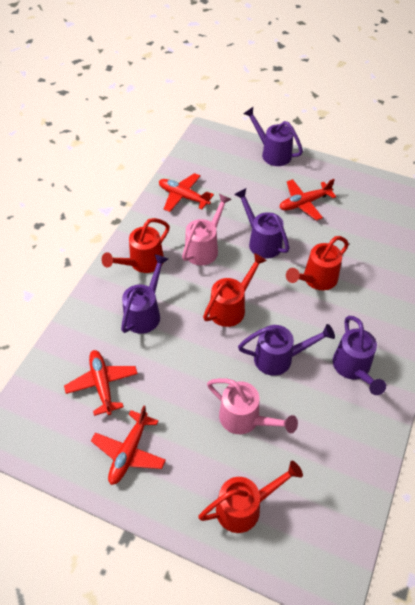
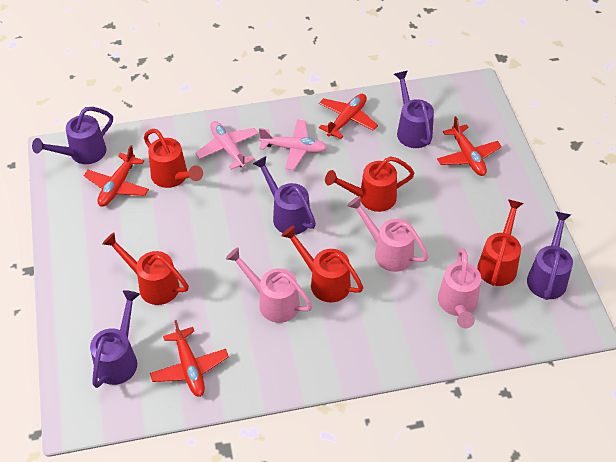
pink plane: none = 0 -> [195,121,259,170] [259,120,328,170] = 2
pink watering can: [182,194,231,265] [207,378,298,434] = 2 -> [226,248,313,323] [347,196,428,272] [438,249,481,328] = 3
red watering can: [102,218,170,273] [198,461,303,533] [203,253,267,327] [286,236,349,290] = 4 -> [102,232,189,305] [144,129,203,188] [281,226,363,303] [325,156,415,212] [477,199,524,286] = 5

